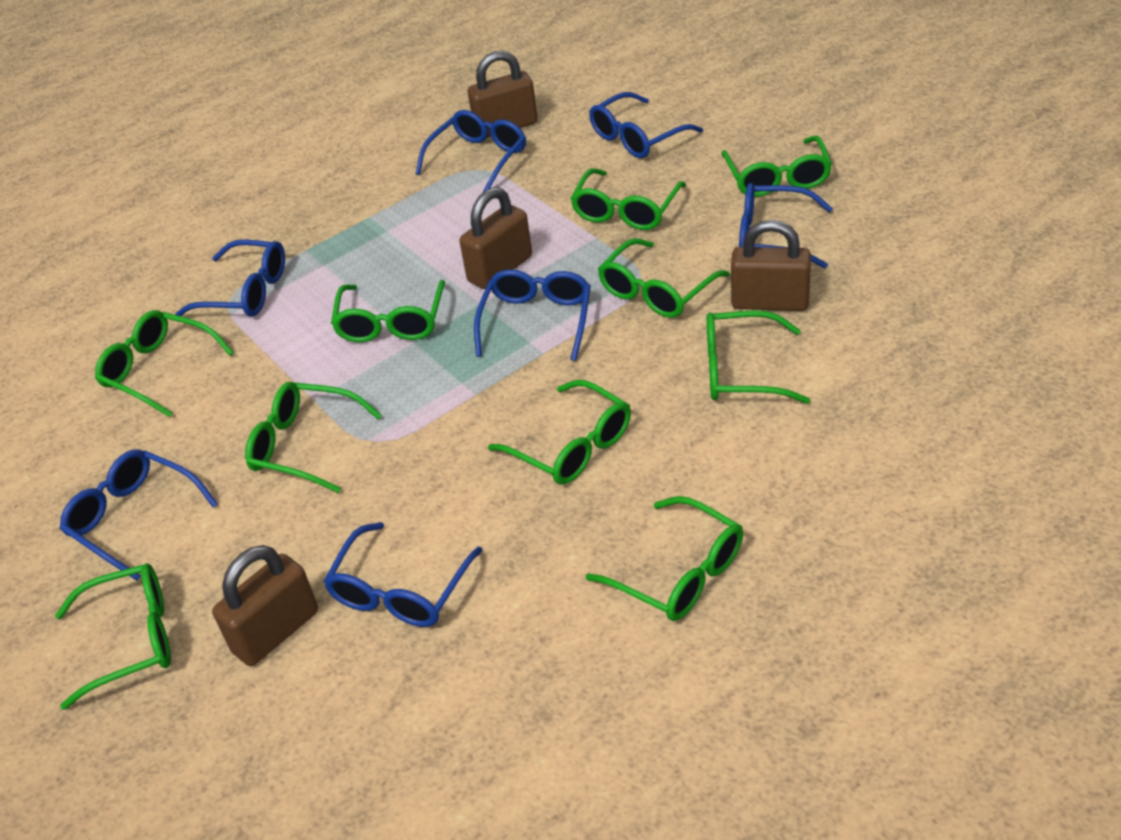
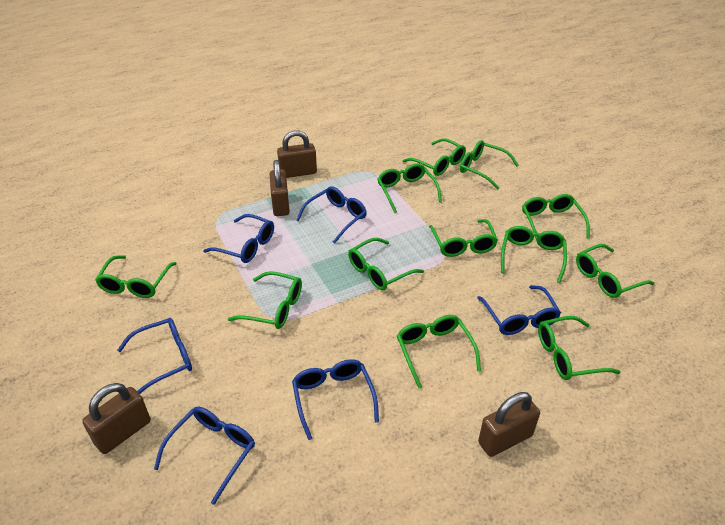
blue glasses: [60,449,218,581] [175,239,285,317] [323,522,483,627] [416,110,526,192] [474,269,591,361] [589,92,703,158] [739,183,833,269] = 7 -> [117,318,192,394] [154,407,255,505] [203,214,274,263] [292,359,379,440] [296,187,367,244] [477,285,561,335] = 6
green glasses: [55,563,171,710] [95,310,234,417] [245,382,382,493] [331,280,445,342] [488,380,631,484] [570,168,686,230] [586,496,743,621] [598,238,730,318] [707,310,810,404] [721,136,832,197] = 10 -> [95,255,177,298] [228,271,302,329] [348,238,424,290] [377,163,442,213] [397,315,481,388] [403,138,466,176] [429,219,498,257] [460,140,519,190] [501,226,567,283] [522,194,590,244] [538,316,620,380] [576,244,654,298] = 12

